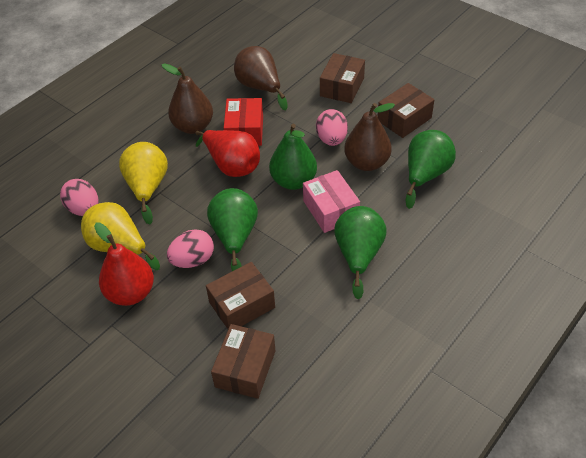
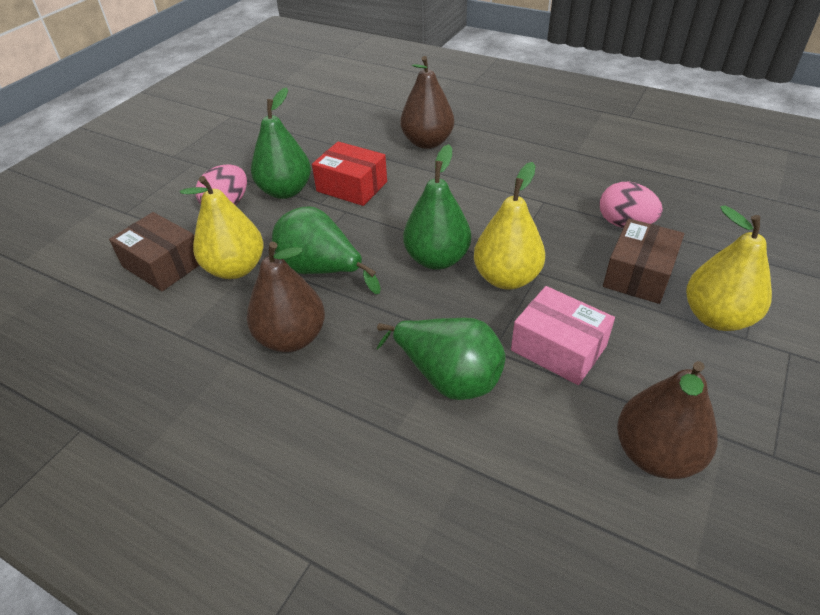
brown box: [206,262,275,329] [211,324,276,399] [320,53,365,103] [377,83,434,138] = 4 -> [109,212,199,291] [603,218,684,304] = 2
pink egg: [60,179,98,216] [167,229,214,268] [316,109,348,146] = 3 -> [196,164,247,205] [600,182,663,228] = 2
red pear: [94,223,154,306] [196,130,260,177] = 2 -> none = 0
yellow pear: [81,202,160,270] [119,142,168,224] = 2 -> [180,176,263,279] [474,162,545,289] [686,205,772,331] = 3

